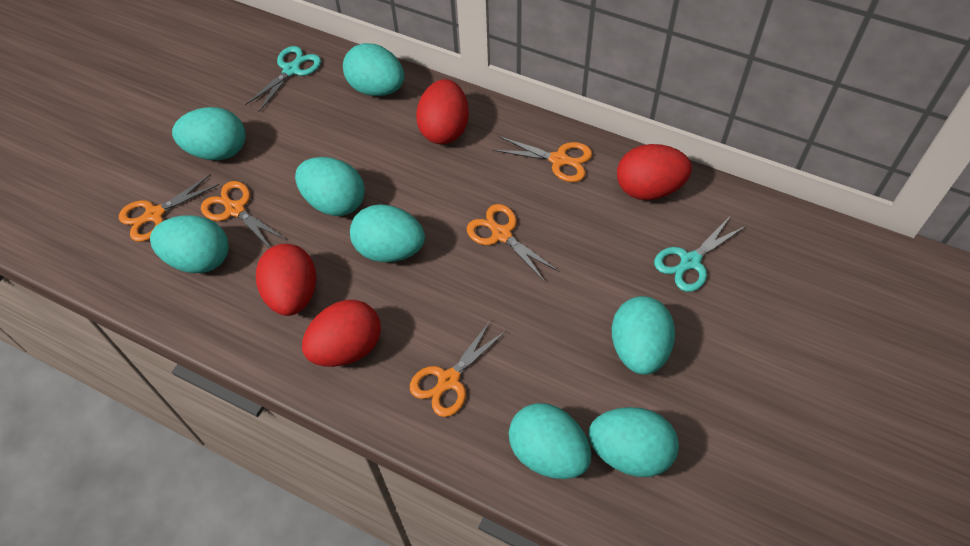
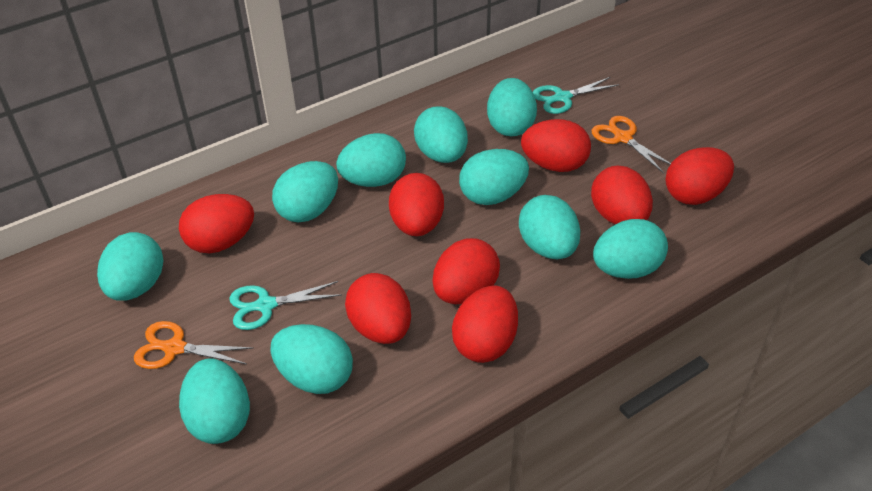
orange scissors: [119,174,219,242] [201,181,287,248] [410,320,507,417] [467,204,558,282] [493,136,592,182] = 5 -> [134,321,253,369] [592,116,671,173] = 2
red egg: [256,244,316,316] [302,300,381,367] [416,79,469,144] [617,144,692,200] = 4 -> [179,194,254,253] [345,273,411,344] [389,173,444,236] [433,238,500,304] [452,285,518,363] [521,119,591,172] [591,166,653,225] [665,147,734,205] = 8
turquoise egg: [150,215,229,273] [172,107,245,160] [295,157,365,216] [343,43,404,96] [350,204,425,262] [509,403,591,479] [588,407,679,477] [612,296,675,375] = 8 -> [97,232,163,301] [179,358,250,444] [270,324,353,394] [272,161,338,223] [336,133,406,187] [414,106,468,163] [459,149,529,205] [487,78,537,136] [519,195,580,259] [593,219,668,279] = 10

